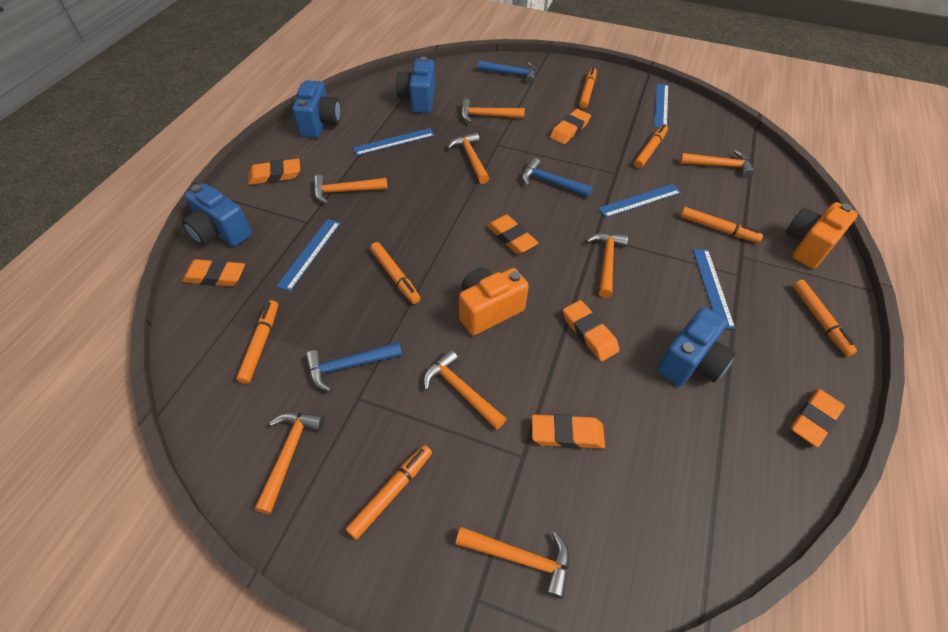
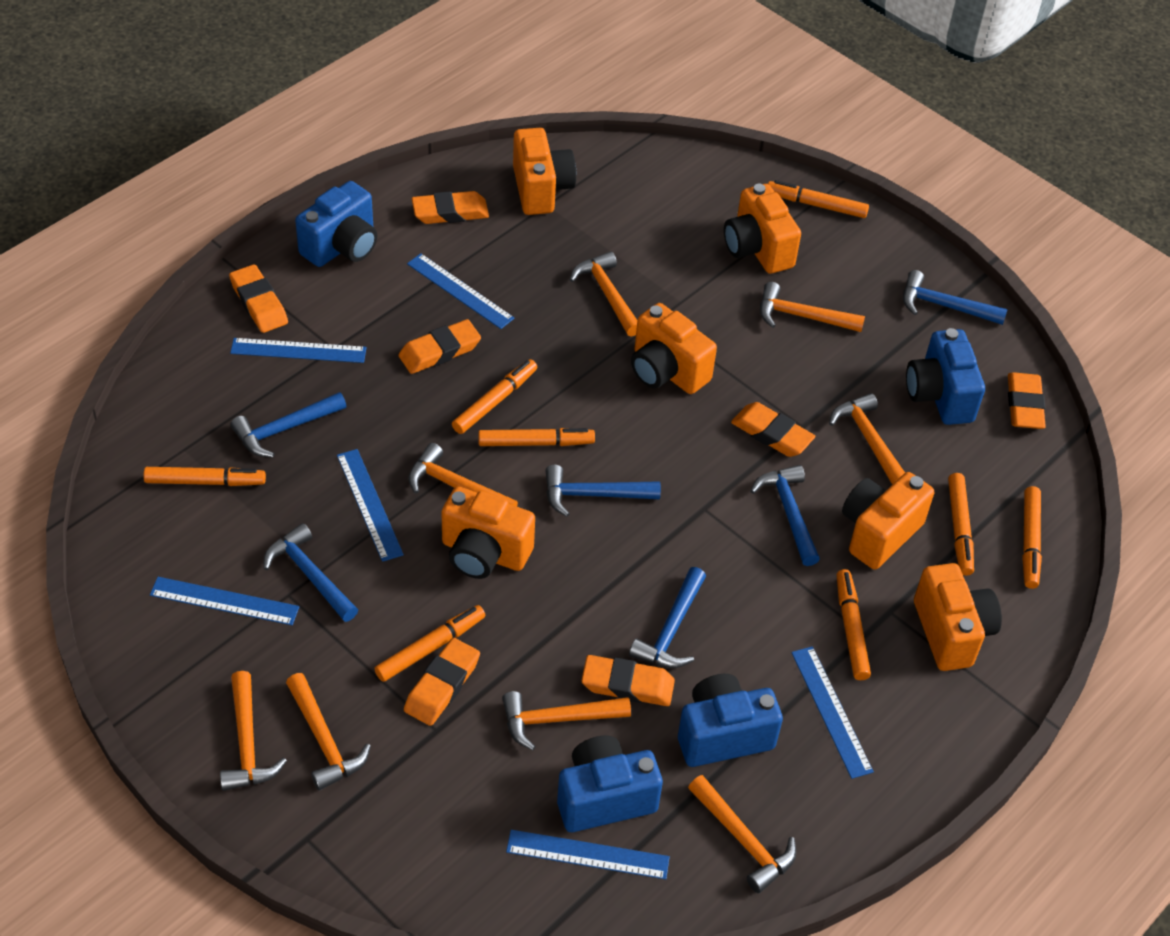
blue hammer: [305,342,402,392] [478,60,537,84] [522,158,593,198] = 3 -> [230,392,346,457] [263,523,358,622] [545,465,661,517] [629,567,706,668] [750,465,820,566] [903,270,1008,325] = 6
blue ruler: [276,219,340,291] [353,128,435,156] [598,184,681,217] [654,83,668,128] [693,249,735,329] = 5 -> [150,577,299,625] [230,338,366,363] [337,449,404,562] [407,253,514,329] [506,830,670,880] [791,646,874,779] = 6
orange camera: [459,267,529,336] [785,202,858,269] = 2 -> [441,487,535,579] [513,128,576,215] [631,303,717,394] [724,184,801,274] [842,472,934,569] [914,563,1002,671] = 6
orange marker: [236,300,278,384] [346,445,432,540] [370,242,421,304] [579,67,597,108] [634,124,668,168] [681,207,763,243] [793,280,857,356] = 7 -> [143,467,266,486] [374,605,485,682] [452,359,537,434] [478,428,595,446] [768,180,869,218] [836,569,871,680] [948,473,974,576] [1022,486,1042,589] = 8

